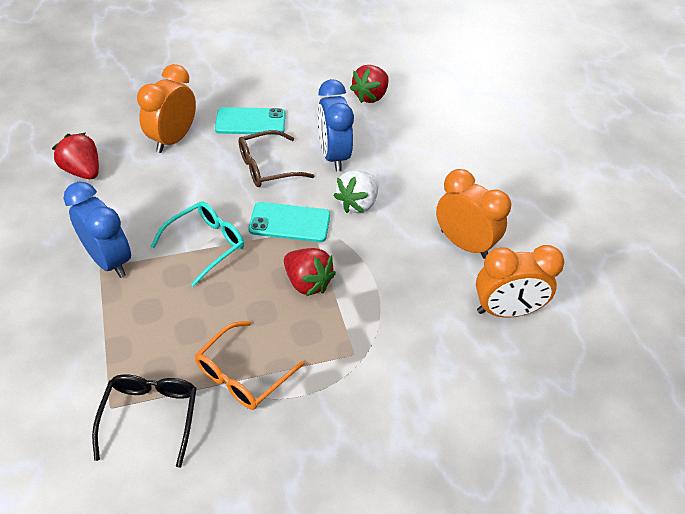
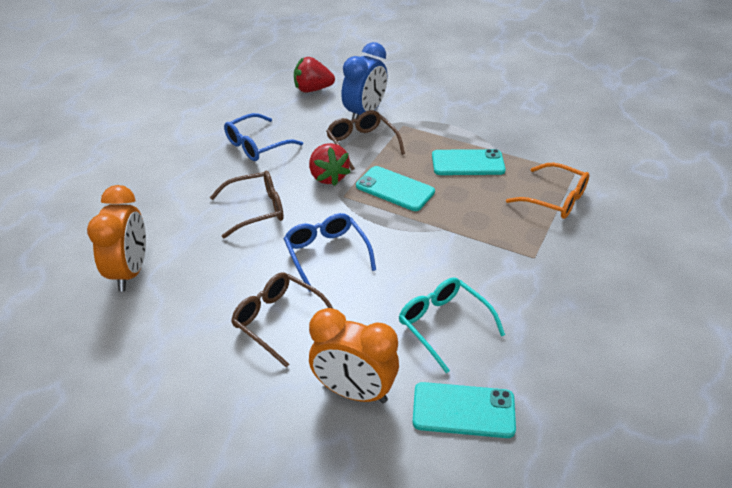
black glasses: [92,374,197,468] = 1 -> none = 0
blue clock: [64,182,131,278] [317,79,354,172] = 2 -> [341,42,387,123] = 1
blue glasses: none = 0 -> [224,113,303,161] [284,213,376,292] = 2
brown glasses: [238,130,314,187] = 1 -> [210,171,284,238] [231,272,333,368] [326,110,405,170] = 3
orange clock: [137,64,196,153] [436,169,511,259] [476,245,564,317] = 3 -> [87,185,146,292] [309,308,399,403] = 2
red strawberry: [52,133,99,179] [284,248,336,296] [350,65,389,103] = 3 -> [294,57,335,93] [309,143,351,186] = 2
turquoise phone: [215,107,285,135] [249,202,330,242] = 2 -> [356,166,435,211] [413,382,516,438] [432,149,506,175] = 3
white strawberry: [333,170,379,213] = 1 -> none = 0

